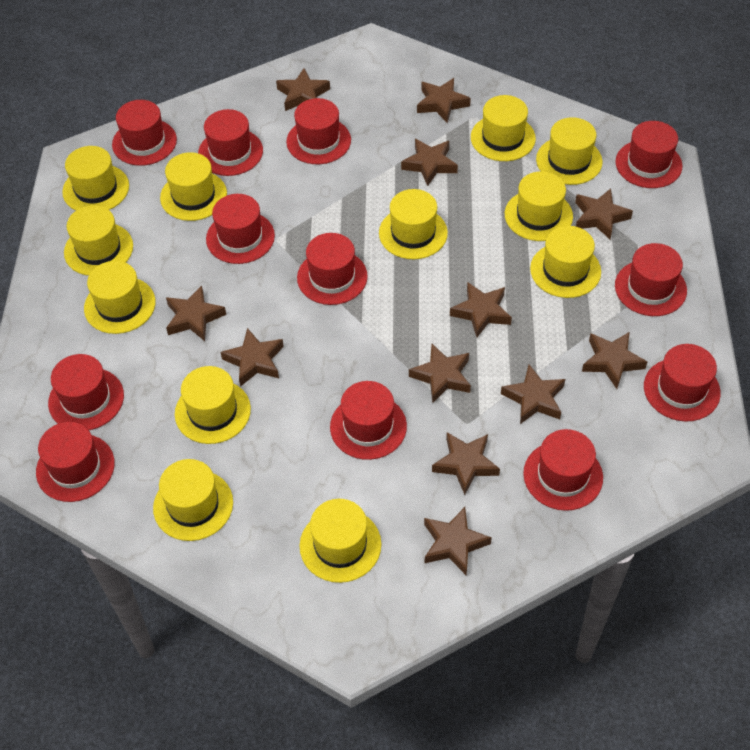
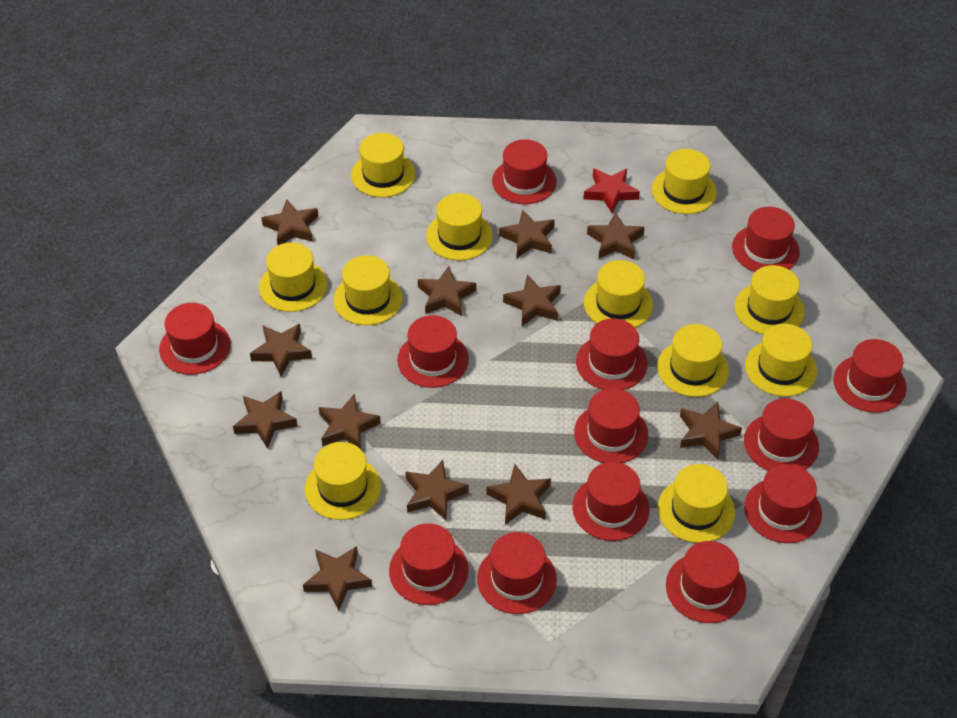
red hat: [36,422,115,502] [48,354,124,430] [112,100,177,166] [198,109,263,176] [206,194,275,264] [286,98,351,164] [297,233,368,305] [330,381,407,460] [523,429,603,511] [615,121,683,188] [615,243,687,316] [644,344,721,422] = 12 -> [159,303,231,375] [389,523,469,605] [397,315,469,388] [477,532,557,614] [492,139,557,204] [572,462,649,541] [574,388,648,463] [576,318,648,390] [666,541,746,623] [732,207,800,272] [744,398,819,471] [744,464,822,543] [833,339,907,413] = 13
red star: none = 0 -> [583,168,640,213] = 1
yellow hat: [62,146,129,211] [64,205,133,276] [84,261,155,334] [153,459,233,541] [160,152,227,221] [175,366,251,444] [299,499,381,583] [379,189,448,259] [471,95,536,161] [505,171,573,241] [530,226,601,298] [536,117,603,185] = 12 -> [259,242,328,312] [305,442,381,520] [333,255,403,325] [351,133,415,197] [426,193,493,260] [584,260,653,328] [652,149,717,214] [657,324,729,397] [658,464,735,543] [735,265,805,335] [745,324,817,397] = 11

